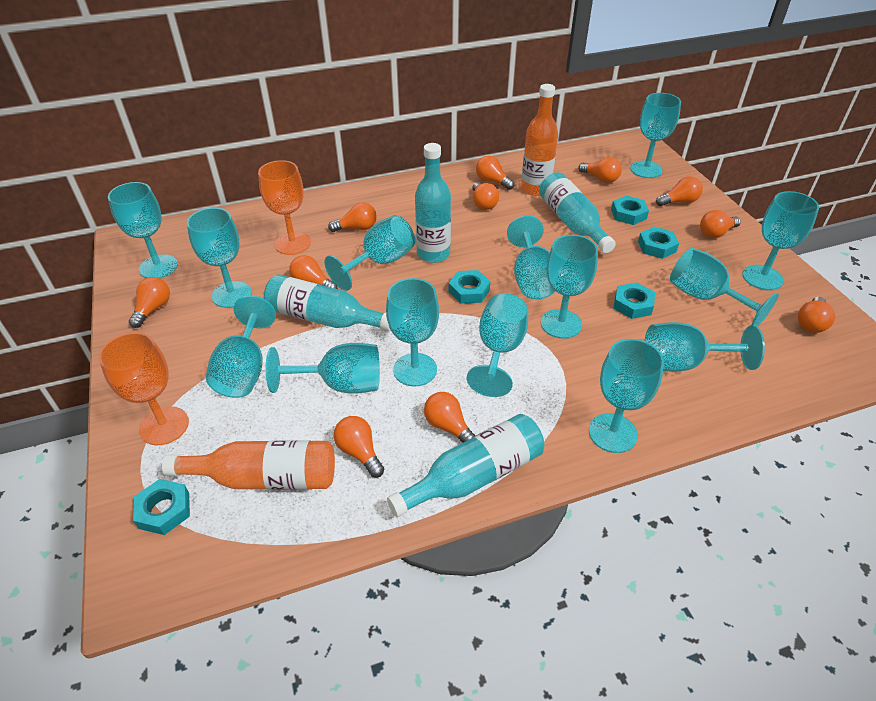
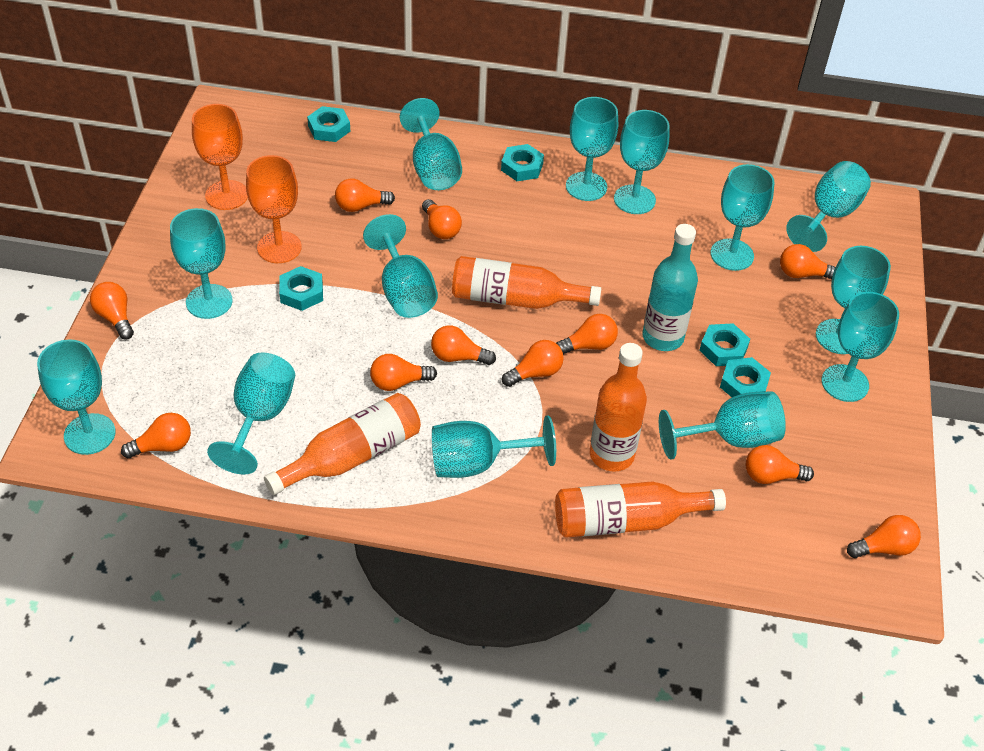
orange bottle: [162,440,335,490] [521,84,558,196] = 2 -> [264,393,421,495] [452,256,601,309] [555,481,726,538] [590,343,647,472] = 4
turquoise bottle: [264,274,391,331] [387,414,544,517] [415,143,451,263] [539,172,616,253] = 4 -> [643,224,698,351] = 1
turquoise goblet: [108,182,178,278] [187,208,252,308] [206,296,276,398] [266,343,380,394] [325,215,415,291] [386,278,439,386] [467,294,528,397] [507,215,556,299] [541,235,598,339] [589,339,664,453] [630,93,681,178] [645,322,765,372] [670,248,779,327] [743,191,819,290] = 14 -> [37,339,115,455] [170,208,233,319] [207,352,295,475] [363,214,438,318] [400,98,462,190] [432,416,556,478] [566,97,618,201] [614,110,670,214] [659,391,786,460] [710,164,775,271] [786,161,871,252] [816,246,891,354] [821,292,899,402] = 13

